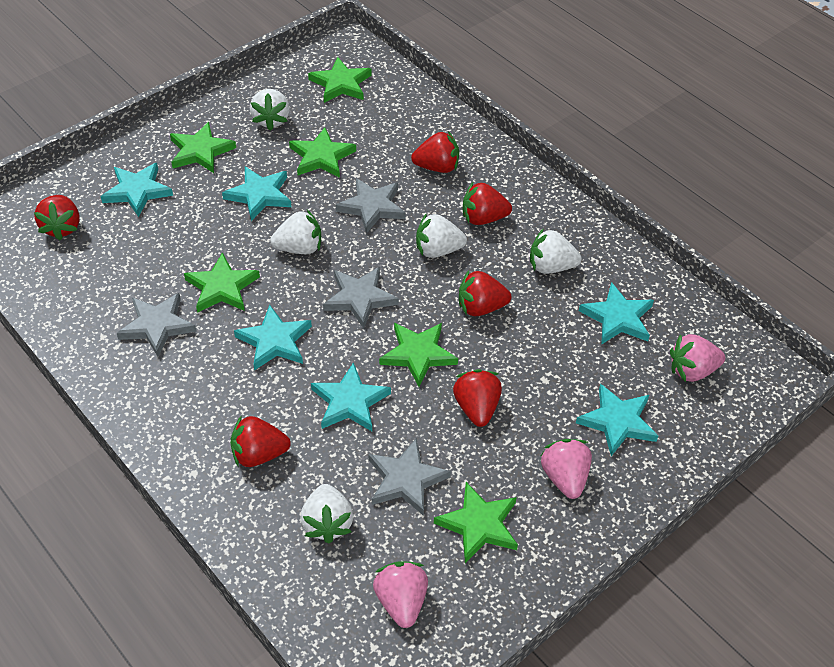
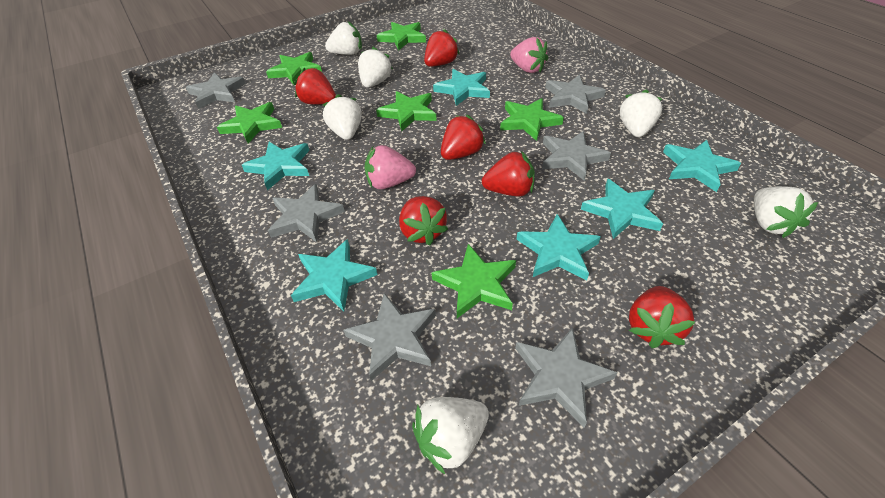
grey star: [117,293,197,357] [323,267,399,329] [336,178,406,234] [369,438,451,516] = 4 -> [186,72,246,109] [268,184,345,242] [343,293,436,381] [515,327,617,427] [542,131,611,181] [545,75,606,114] = 6
pink strawberry: [373,561,428,628] [541,439,592,499] [670,334,725,382] = 3 -> [364,145,416,189] [510,37,548,73] = 2
white strawberry: [250,89,290,131] [270,210,321,254] [300,484,354,543] [416,213,467,258] [530,228,582,274] = 5 -> [322,94,362,140] [325,22,362,55] [358,47,393,88] [412,397,489,474] [620,89,662,137] [754,186,818,238] = 6

